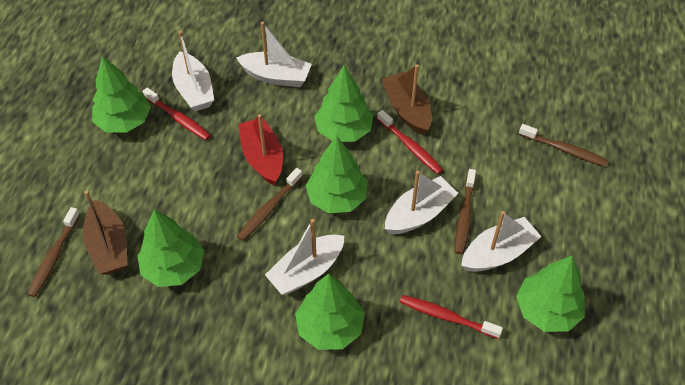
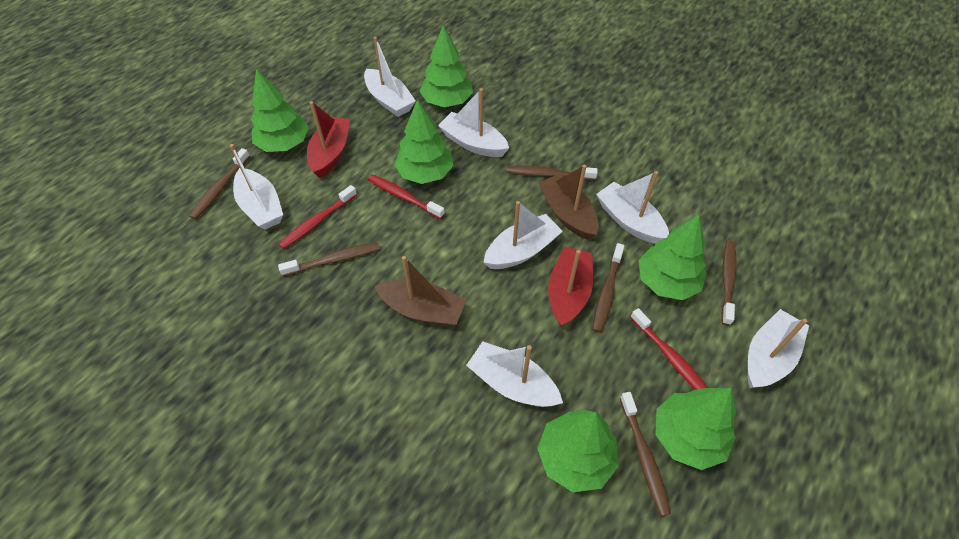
brown toothbrush: [28,207,80,297] [237,168,303,241] [455,169,476,254] [519,124,608,167] = 4 -> [189,148,250,220] [278,242,380,276] [507,166,598,180] [592,243,624,333] [620,392,671,516] [721,240,737,326] = 6
red boat: [239,114,283,185] = 1 -> [307,101,350,178] [548,247,593,327] = 2
white boat: [172,31,214,112] [236,22,312,87] [265,219,344,295] [385,171,458,234] [461,211,541,272] = 5 -> [230,144,283,230] [364,37,416,117] [438,88,509,157] [466,341,563,407] [483,201,563,269] [596,171,669,244] [748,309,809,388] = 7

